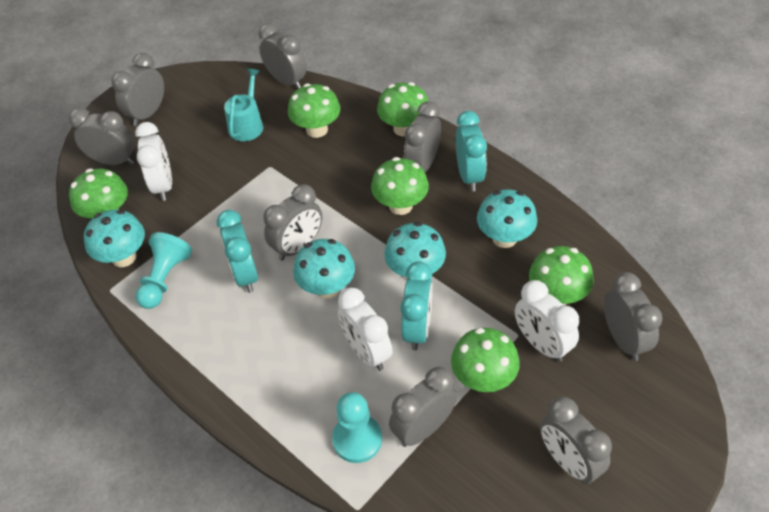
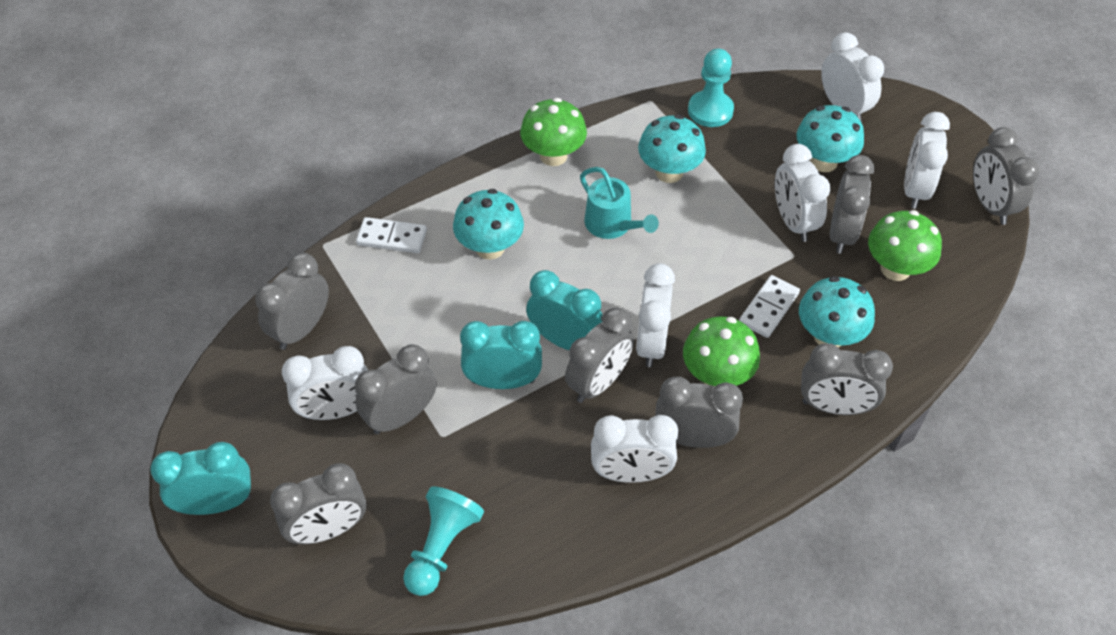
green mushroom: [69,169,128,218] [288,83,341,138] [371,157,429,215] [377,82,428,136] [451,328,520,392] [529,246,594,306] = 6 -> [520,98,587,166] [683,316,760,386] [868,210,942,281] = 3
white clock: [135,122,172,201] [338,288,393,371] [515,280,580,362] = 3 -> [282,346,368,420] [591,415,678,483] [636,263,675,367] [775,144,830,242] [821,32,884,122] [904,112,950,209] = 6
white domino: none = 0 -> [356,217,427,253] [739,275,800,338] = 2

